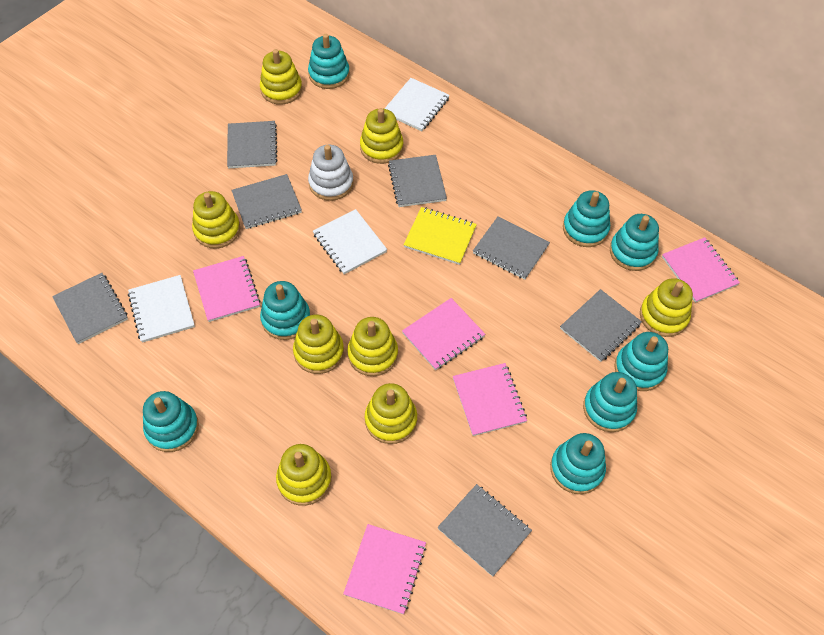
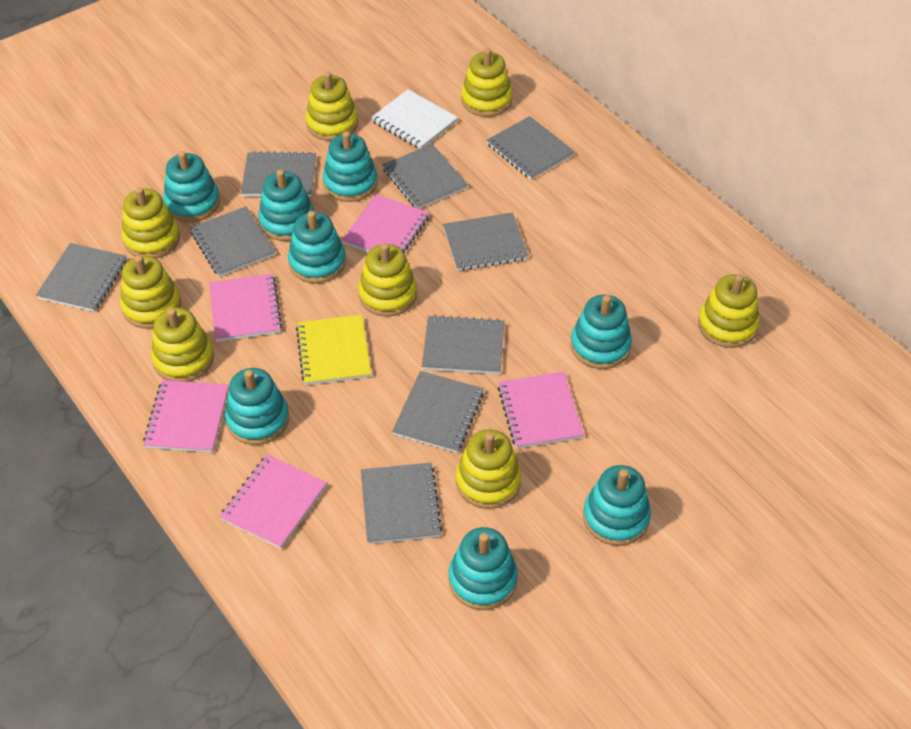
grey notebook: [52,273,128,344] [227,121,278,168] [231,174,302,229] [388,155,447,207] [437,484,532,577] [473,216,550,280] [560,289,642,362] = 7 -> [36,243,127,312] [190,206,276,277] [241,151,316,197] [361,463,442,544] [382,144,468,209] [392,371,484,453] [422,315,504,374] [443,212,528,271] [486,116,575,180] = 9
white notebook: [128,275,195,343] [313,209,387,274] [384,78,450,131] = 3 -> [371,89,458,149] = 1
white stacking toy: [308,145,354,201] = 1 -> none = 0

